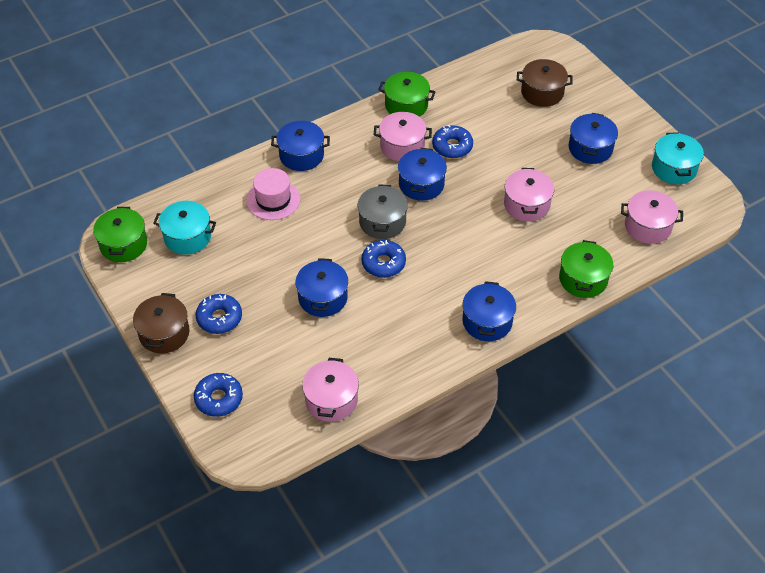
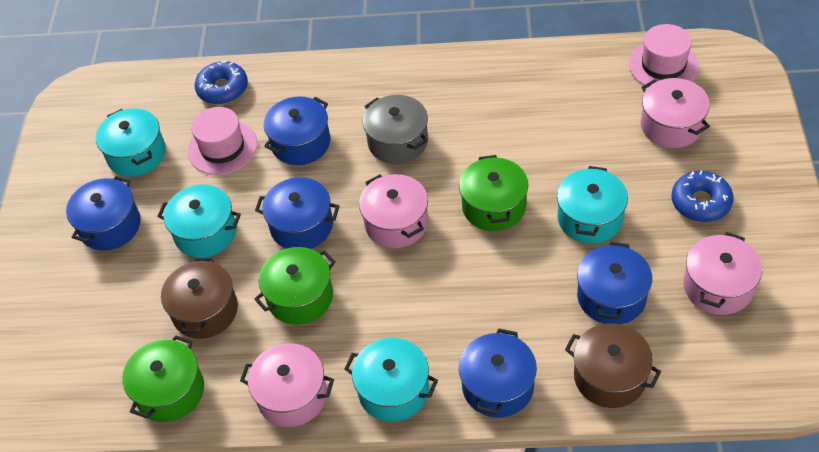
blue donut: [194,373,243,417] [196,294,242,334] [361,240,406,278] [432,125,473,158] = 4 -> [195,60,248,104] [671,171,734,222] = 2
pink hat: [246,168,301,220] = 1 -> [188,107,257,175] [629,24,699,85] = 2
turquoise pot: [153,201,216,255] [652,132,704,184] = 2 -> [96,108,166,177] [157,185,241,258] [344,338,438,422] [557,166,628,244] = 4

